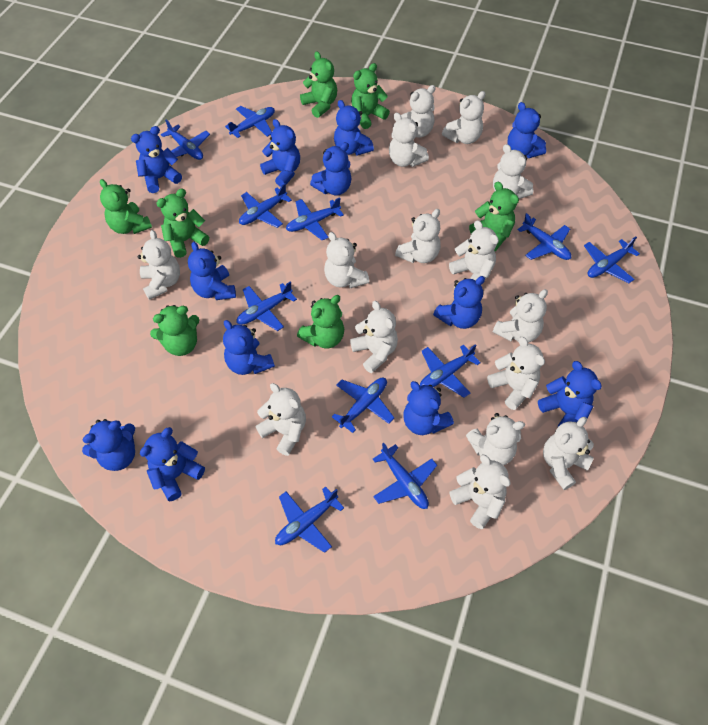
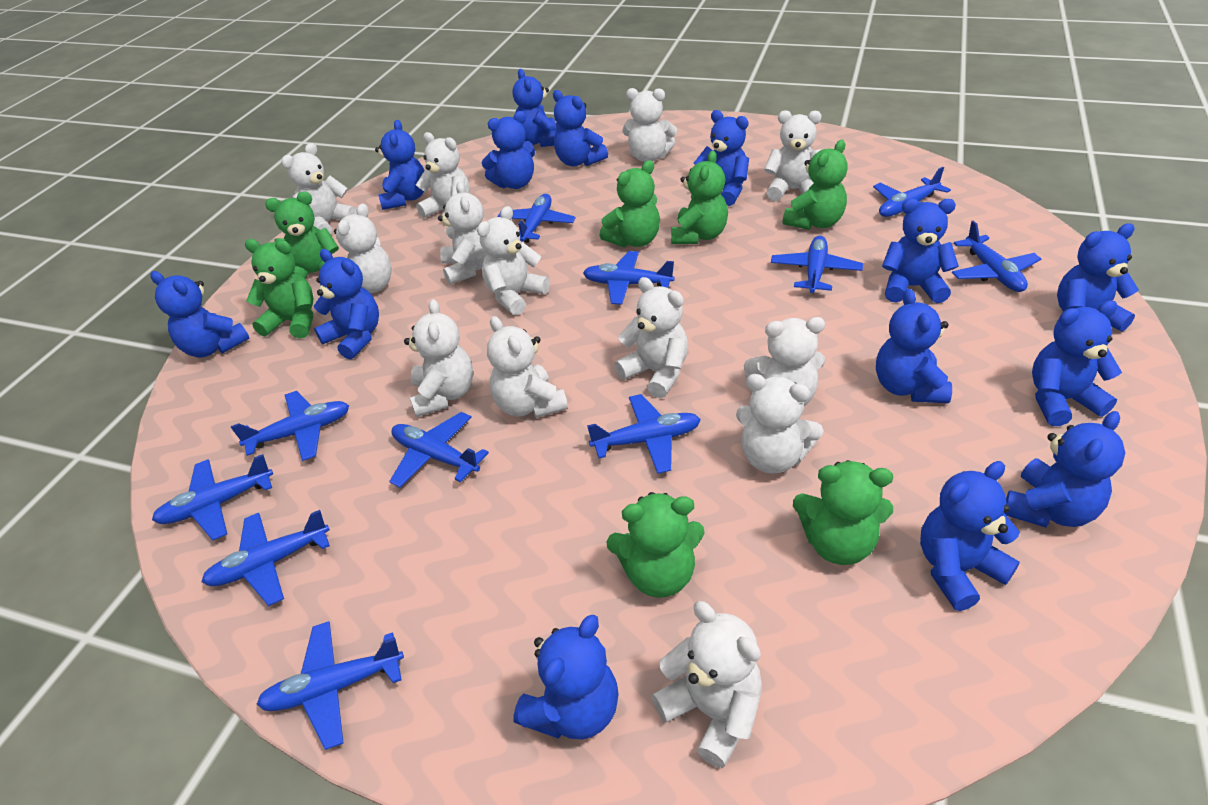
blue teddy bear: [82,419,135,471] [131,126,182,193] [140,427,205,501] [188,242,236,300] [223,320,275,375] [260,119,300,187] [310,142,352,196] [334,100,374,156] [403,381,454,435] [433,276,485,329] [507,102,546,158] [538,361,602,427] = 12 -> [150,271,249,357] [314,249,379,359] [375,120,425,210] [482,111,535,189] [513,69,557,147] [513,615,619,740] [553,90,608,167] [694,110,749,206] [876,289,952,403] [882,199,959,303] [920,461,1020,611] [1005,411,1125,527] [1032,300,1122,426] [1057,223,1139,331] = 14
white teddy bear: [137,230,180,300] [255,383,306,456] [324,232,369,288] [350,301,398,373] [389,112,429,167] [395,209,441,263] [401,85,436,138] [442,91,486,144] [449,220,499,280] [450,454,511,529] [466,413,525,465] [487,337,545,410] [493,144,533,199] [493,289,548,343] [543,417,594,490] = 15 -> [281,143,357,234] [334,203,392,293] [404,299,473,417] [416,132,470,218] [438,182,487,285] [477,206,550,315] [487,316,568,418] [614,277,688,398] [622,88,677,162] [652,601,762,768] [736,374,824,474] [744,317,825,406] [764,110,821,201] = 13

